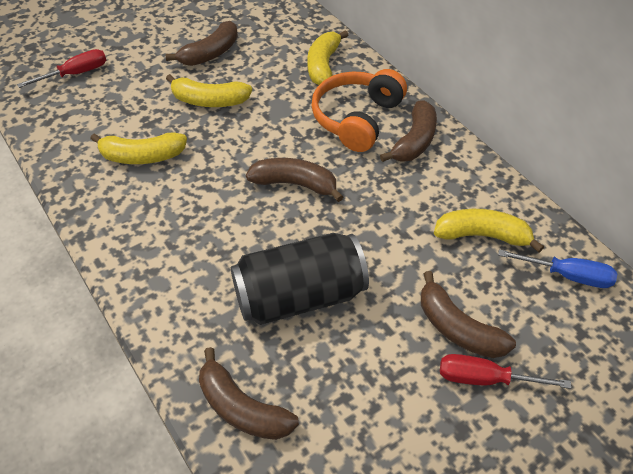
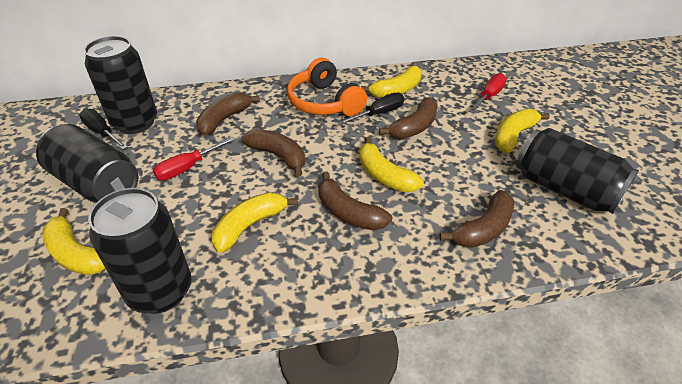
black can: [231,233,369,325] = 1 -> [36,124,139,203] [84,36,157,134] [88,188,192,314] [516,128,639,214] = 4
black screwdriver: none = 0 -> [79,109,128,150] [337,92,404,125] = 2
blue screwdriver: [498,249,617,288] = 1 -> none = 0
yellow banana: [90,132,187,164] [166,74,252,107] [307,30,348,85] [434,209,544,253] = 4 -> [42,208,106,275] [212,192,298,253] [359,137,424,192] [361,66,422,98] [495,109,550,153] = 5

